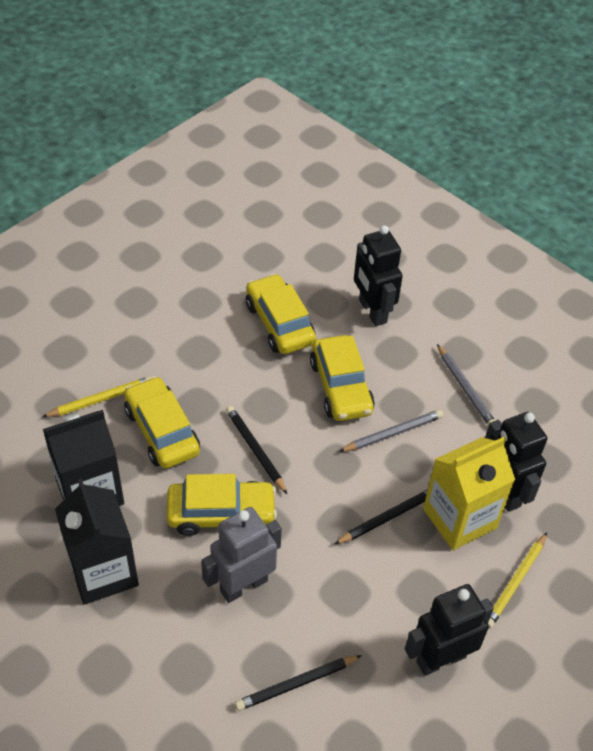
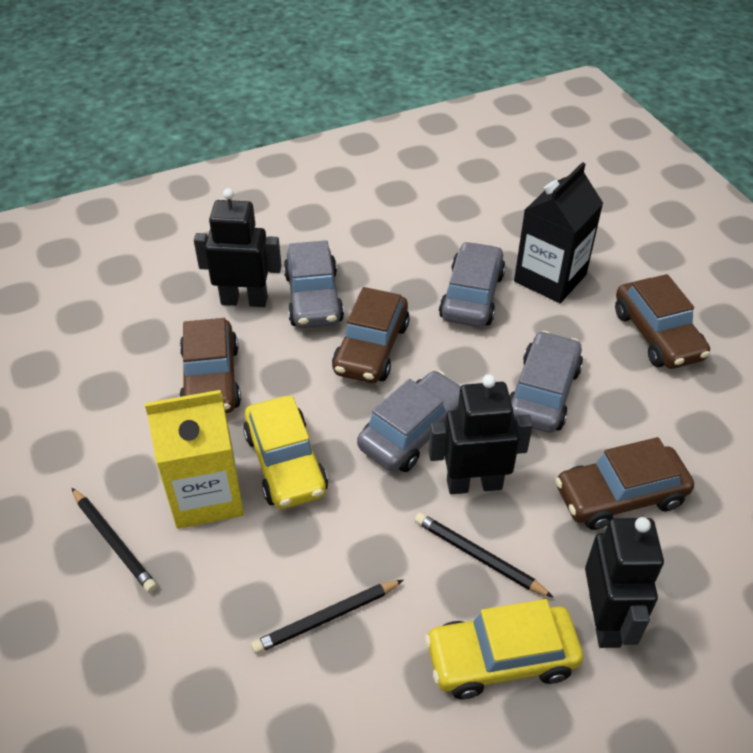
black carton: [43,410,124,506] [55,478,139,605] = 2 -> [514,162,603,303] = 1
brown car: none = 0 -> [179,318,241,413] [332,287,410,383] [555,437,694,530] [615,274,710,369] = 4
grey car: none = 0 -> [283,240,344,328] [357,371,461,472] [439,241,506,327] [510,331,583,433] = 4
grey pencil: [339,410,443,452] [437,344,495,426] = 2 -> none = 0
grey robot: [201,507,282,603] = 1 -> none = 0
yellow car: [124,376,200,469] [166,474,277,536] [246,274,316,354] [310,335,375,421] = 4 -> [243,396,328,509] [425,599,583,699] = 2
yellow pencil: [42,376,151,417] [488,532,547,629] = 2 -> none = 0

